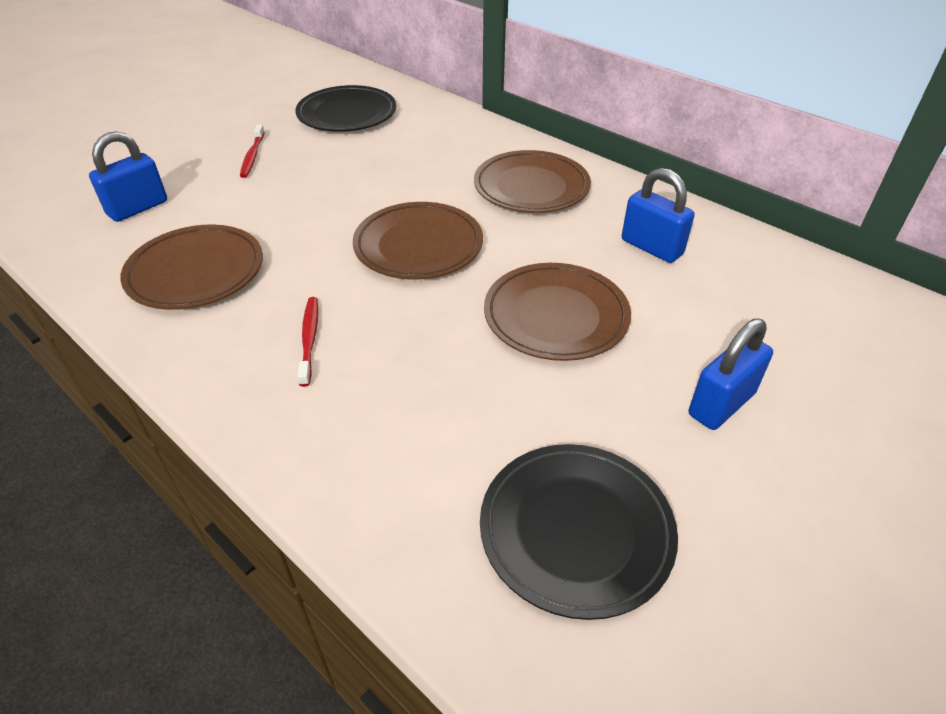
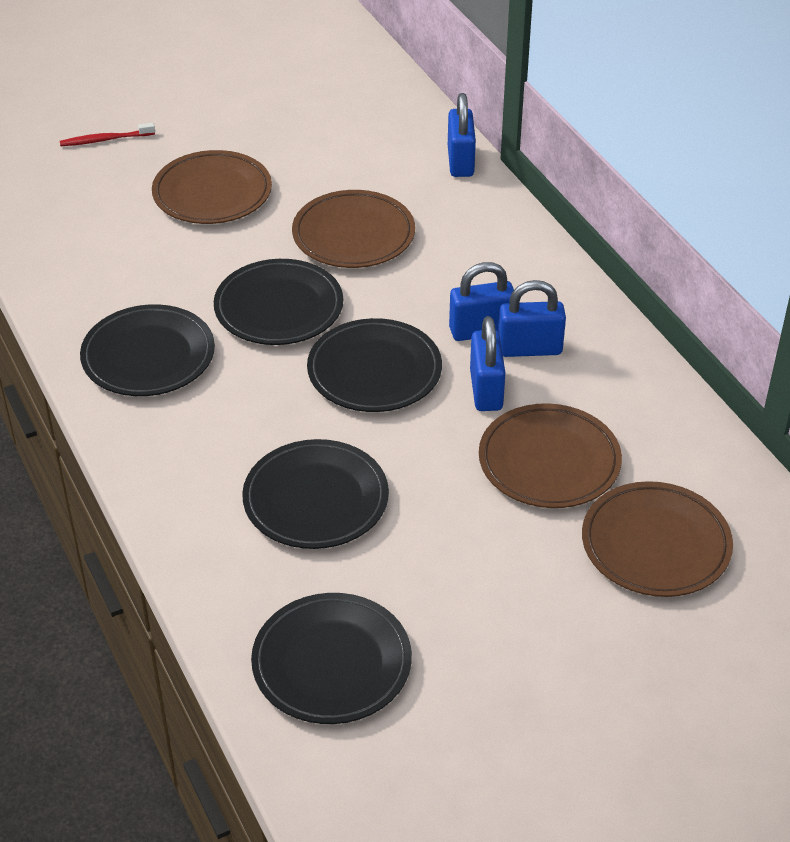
black plate: [295,85,396,132] [480,444,678,620] = 2 -> [80,304,215,396] [214,259,343,345] [242,439,389,549] [251,593,412,724] [307,318,442,412] = 5
blue padlock: [89,131,167,222] [622,168,695,263] [689,318,773,430] = 3 -> [448,93,476,177] [449,262,514,341] [470,316,505,411] [498,280,566,357] = 4
red toothbrush: [240,124,265,178] [297,297,318,387] = 2 -> [60,123,155,146] = 1

